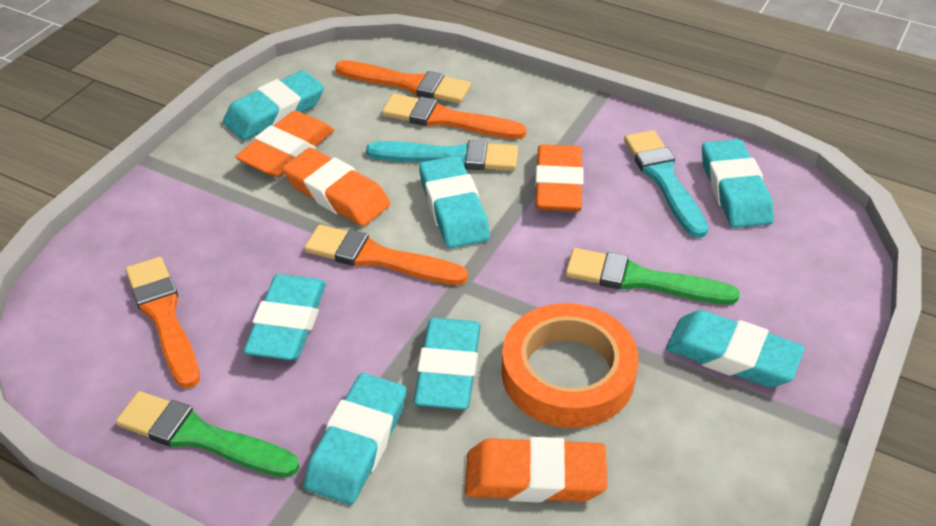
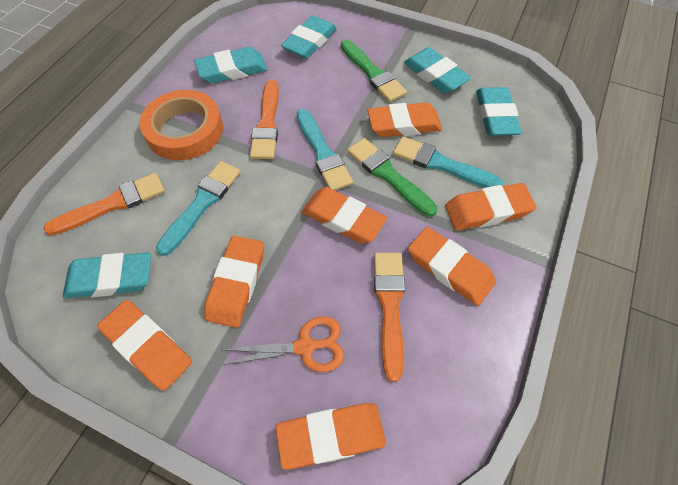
orange brush: [125,257,200,389] [304,225,468,285] [335,60,471,103] [382,94,527,139] = 4 -> [43,173,165,235] [250,80,279,159] [374,253,405,382] = 3
orange eraser: [235,111,334,177] [282,148,390,226] [465,437,608,503] [535,144,584,212] = 4 -> [97,300,192,391] [204,236,264,328] [275,403,386,470] [301,187,387,243] [367,102,442,137] [408,227,496,306] [445,183,536,230] = 7
orange scissors: none = 0 -> [223,317,345,372] = 1
turquoise brush: [366,140,518,171] [624,130,708,238] = 2 -> [156,161,241,256] [296,109,353,191] [393,136,503,188] = 3
turquoise eraser: [223,70,324,140] [243,274,326,360] [304,373,407,505] [414,318,481,410] [419,156,490,248] [666,310,805,388] [702,139,774,228] = 7 -> [63,252,151,299] [194,47,267,84] [281,15,337,59] [404,47,471,93] [476,87,522,136] = 5

